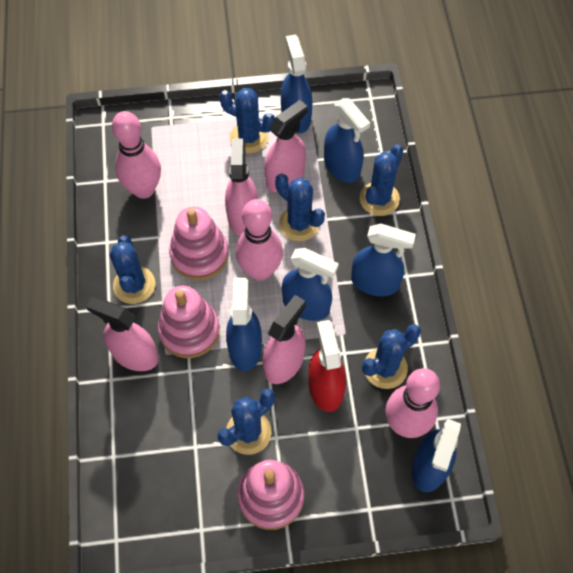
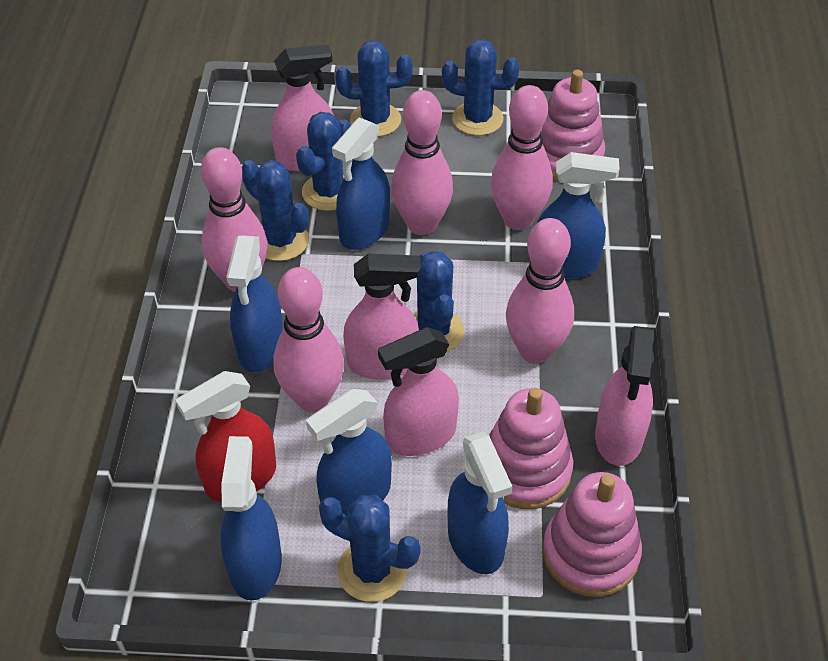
pink bowling pin: [112,111,161,199] [236,199,283,281] [385,368,440,438] = 3 -> [201,147,267,292] [274,267,344,412] [391,90,453,235] [491,85,553,230] [506,218,574,364] = 5

